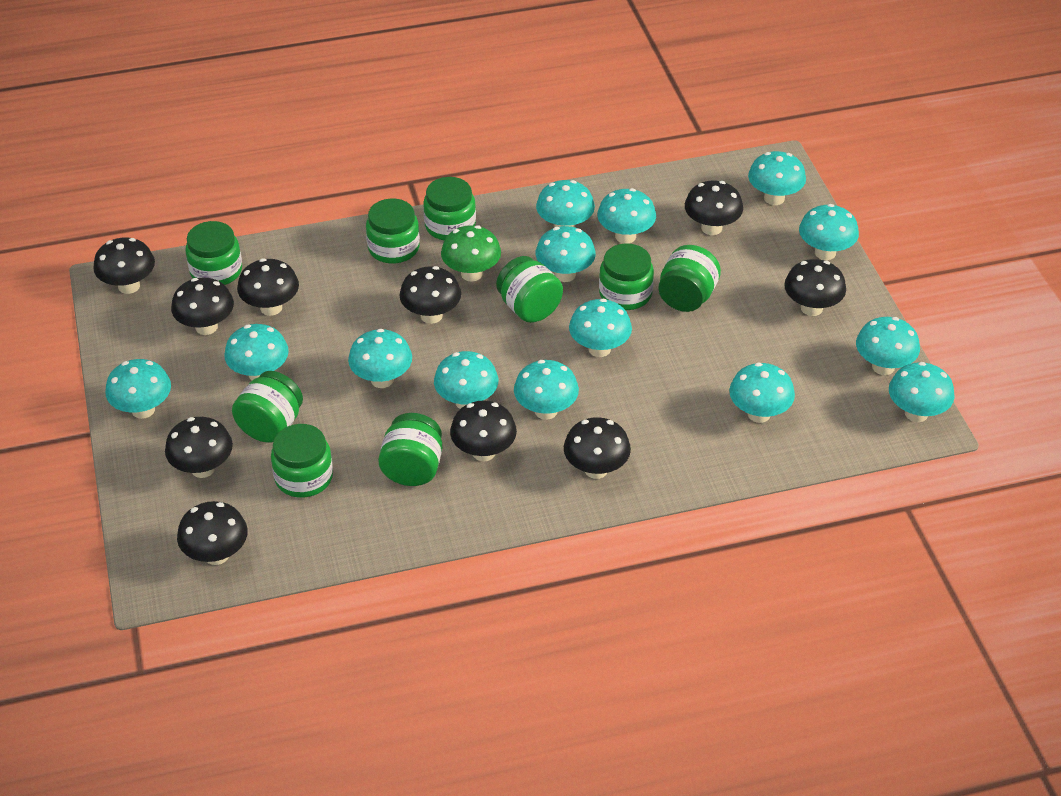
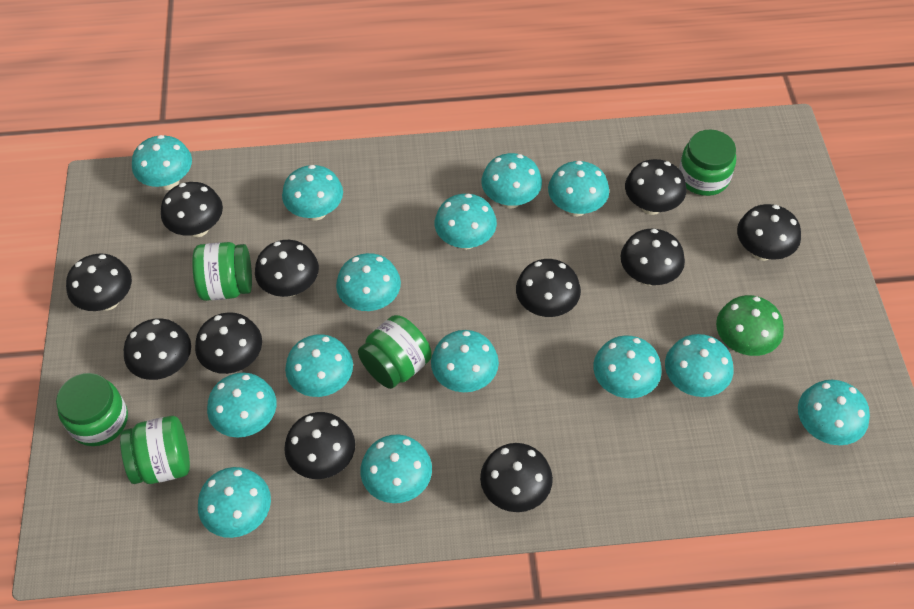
black mushroom: [93,237,155,294] [165,417,233,478] [171,277,234,335] [177,501,248,565] [237,258,299,316] [400,266,461,324] [450,401,517,461] [564,417,631,479] [685,180,743,235] [784,259,846,316] = 10 -> [66,254,132,311] [124,318,191,380] [161,182,223,237] [195,312,262,374] [255,240,319,297] [284,412,355,479] [480,443,553,512] [516,259,581,317] [621,229,685,285] [625,159,686,215] [737,204,801,261] = 11
green jar: [185,221,242,285] [232,371,303,442] [271,424,333,498] [366,199,420,264] [378,413,442,486] [423,177,476,240] [496,256,563,323] [599,243,654,310] [658,245,721,312] = 9 -> [56,373,128,446] [120,416,190,484] [192,242,252,301] [358,315,432,389] [679,130,736,196] = 5

